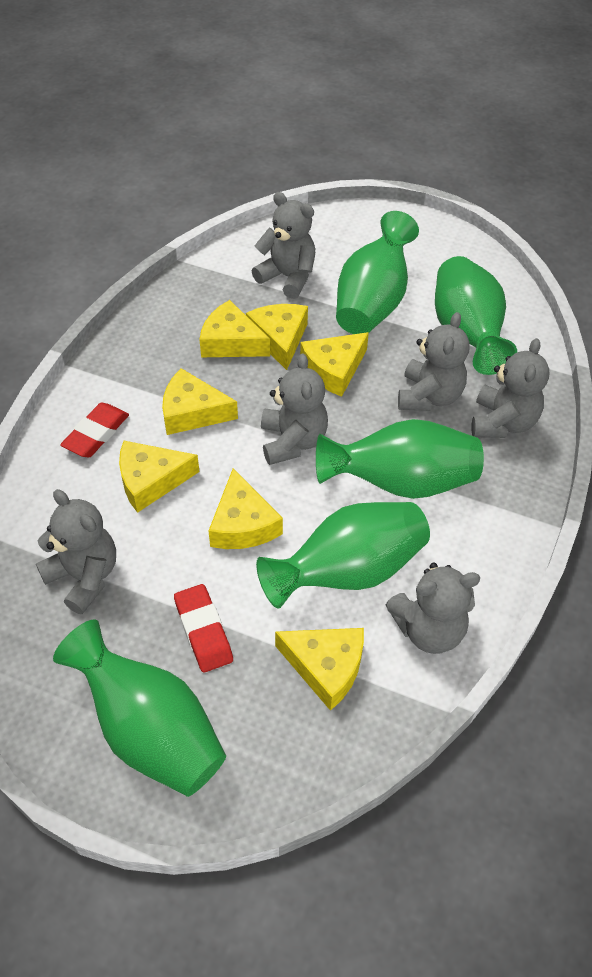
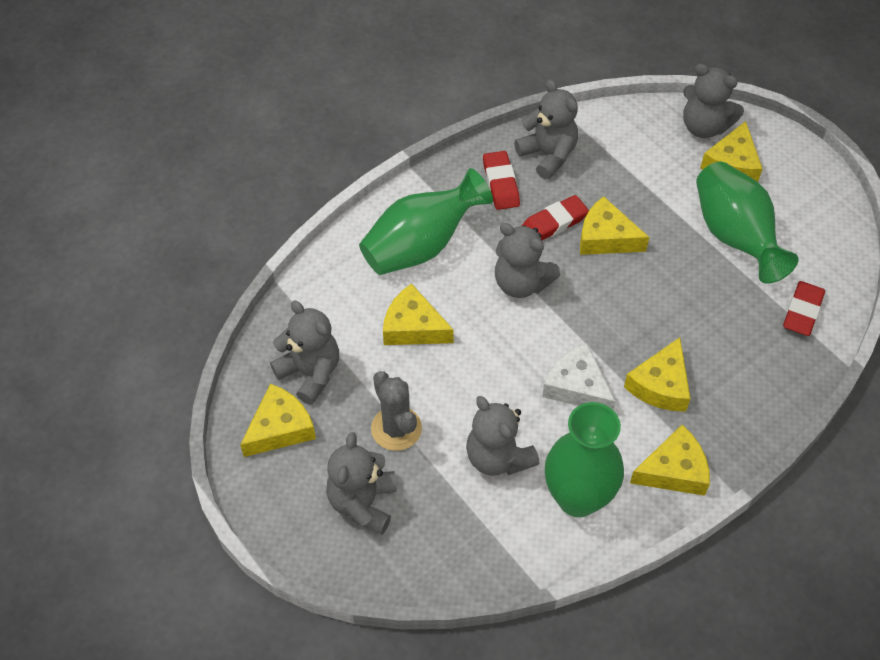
green vase: [53,619,226,797] [256,502,430,609] [316,419,484,499] [336,211,419,334] [435,256,517,375] = 5 -> [359,168,493,275] [545,402,624,517] [696,162,798,284] = 3
grey cactus: none = 0 -> [371,371,422,451] = 1
red eraser: [60,403,129,457] [174,584,233,673] = 2 -> [483,151,520,210] [522,195,589,240] [783,281,825,336] = 3
white cheese: none = 0 -> [542,343,616,410] = 1
yellow cheese: [119,441,199,513] [162,368,238,435] [199,300,270,357] [209,468,283,549] [246,304,308,370] [275,628,364,711] [300,332,369,397] = 7 -> [240,384,316,457] [383,283,454,345] [580,196,649,255] [624,337,691,412] [630,425,710,496] [700,121,763,182] = 6

